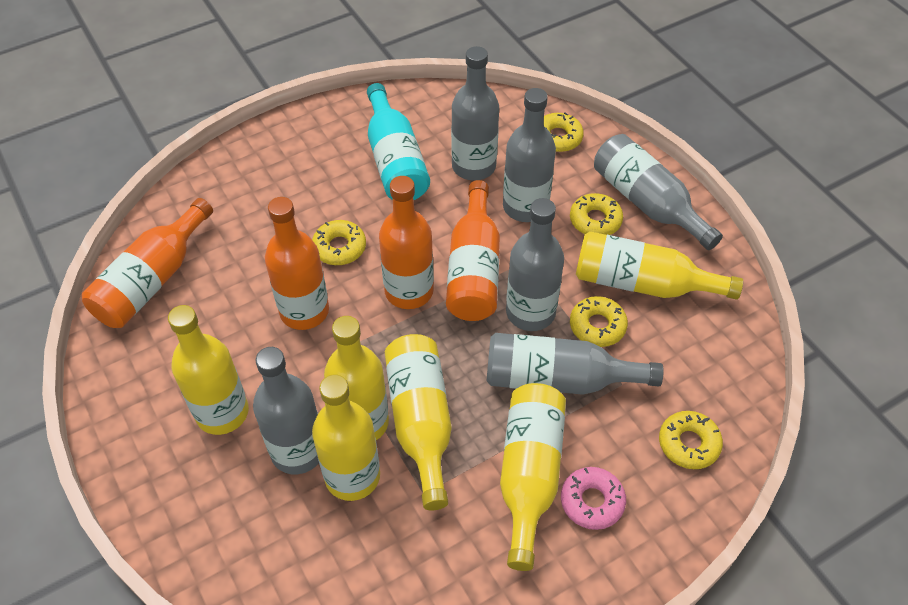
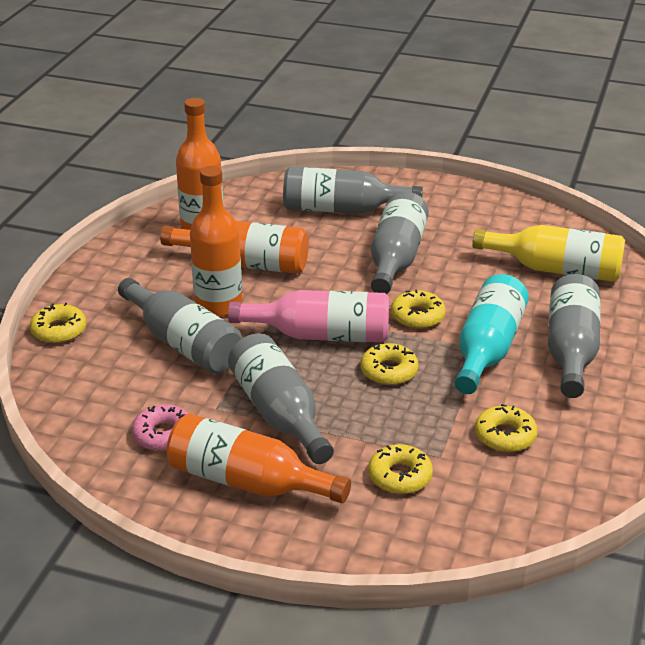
grey bottle: [253,347,319,474] [451,46,499,181] [487,333,664,395] [503,88,556,222] [506,198,564,331] [594,134,723,250] = 6 -> [118,278,242,374] [228,333,334,464] [283,167,423,214] [371,191,429,294] [548,274,601,398] = 5
pink bottle: none = 0 -> [228,290,389,343] = 1
yellow bottle: [168,305,249,435] [312,374,380,501] [324,316,389,440] [385,334,452,510] [500,383,566,571] [576,231,743,300] = 6 -> [472,225,625,282] = 1

